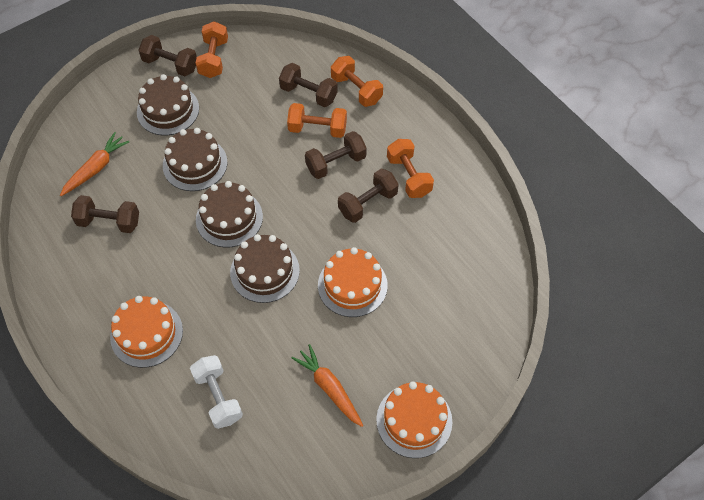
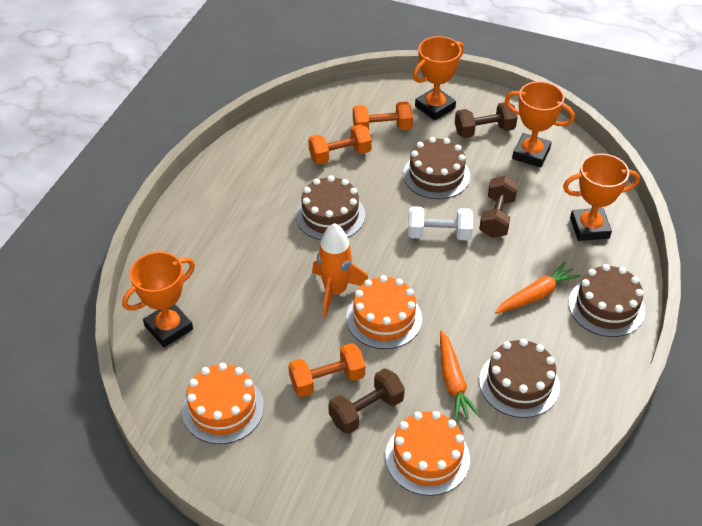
brown dumbbell: [71,195,139,233] [138,35,197,76] [279,63,338,107] [305,131,367,179] [338,169,399,223] = 5 -> [328,368,405,434] [455,102,518,138] [479,176,518,238] = 3
orange dumbbell: [196,21,228,78] [287,103,347,138] [331,56,383,107] [387,139,434,198] = 4 -> [288,343,365,397] [308,124,372,165] [353,101,413,130] = 3
orange rocket: none = 0 -> [312,223,368,318] = 1
orange trophy: none = 0 -> [122,252,195,347] [413,36,464,120] [505,81,575,167] [563,154,640,241] = 4

